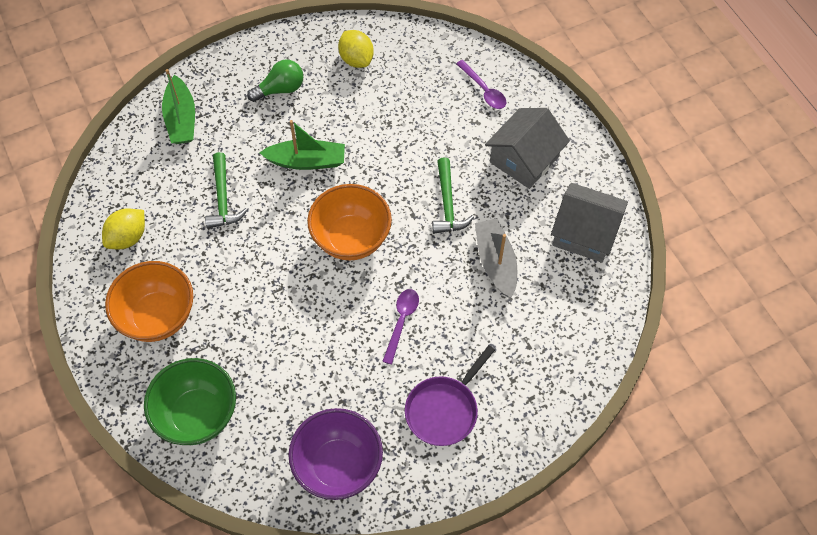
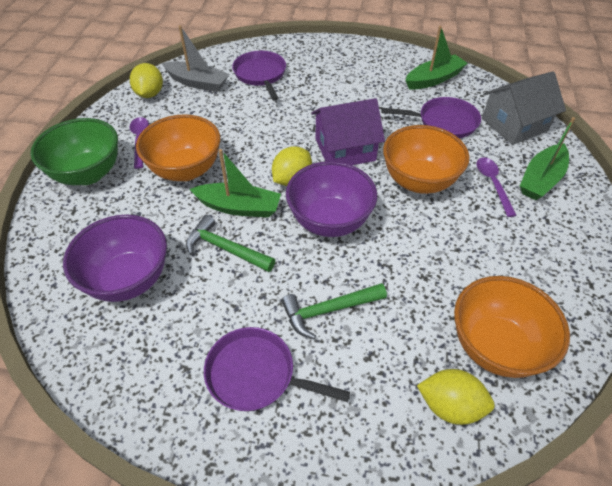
green boat: [162,69,195,144] [259,120,345,170] = 2 -> [190,149,281,218] [405,26,468,90] [520,117,575,200] = 3
green light bulb: [247,59,303,102] = 1 -> none = 0
grey house: [485,108,570,189] [551,183,628,263] = 2 -> [482,71,566,145] = 1
orange bowl: [105,261,193,342] [307,184,392,261] = 2 -> [136,114,220,181] [383,125,470,194] [454,276,570,378] = 3
purple bowl: [288,408,383,500] = 1 -> [63,215,167,302] [286,161,377,237] = 2
purple house: none = 0 -> [311,98,385,165] = 1
purple pan: [405,345,495,446] = 1 -> [204,327,350,411] [232,51,286,101] [381,97,481,138] = 3
yellow lemon: [102,208,145,249] [338,30,374,68] = 2 -> [130,63,163,98] [272,146,312,186] [417,369,495,425] = 3

